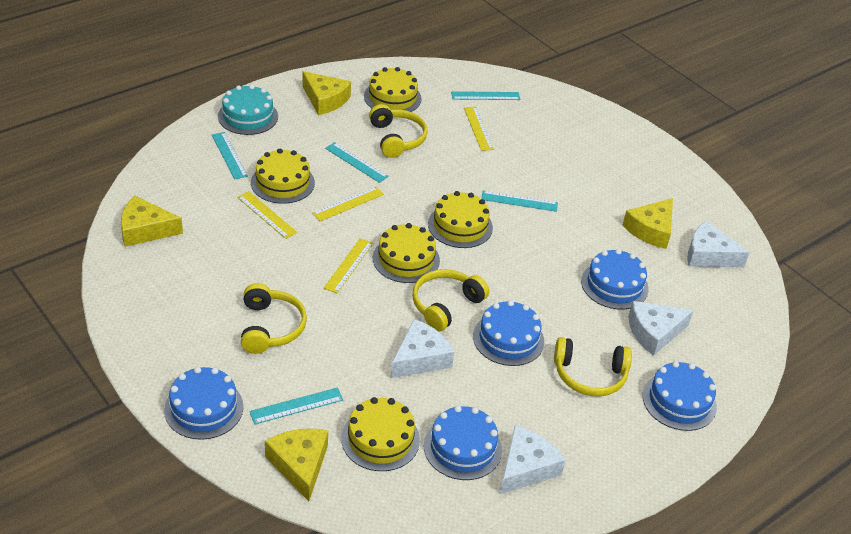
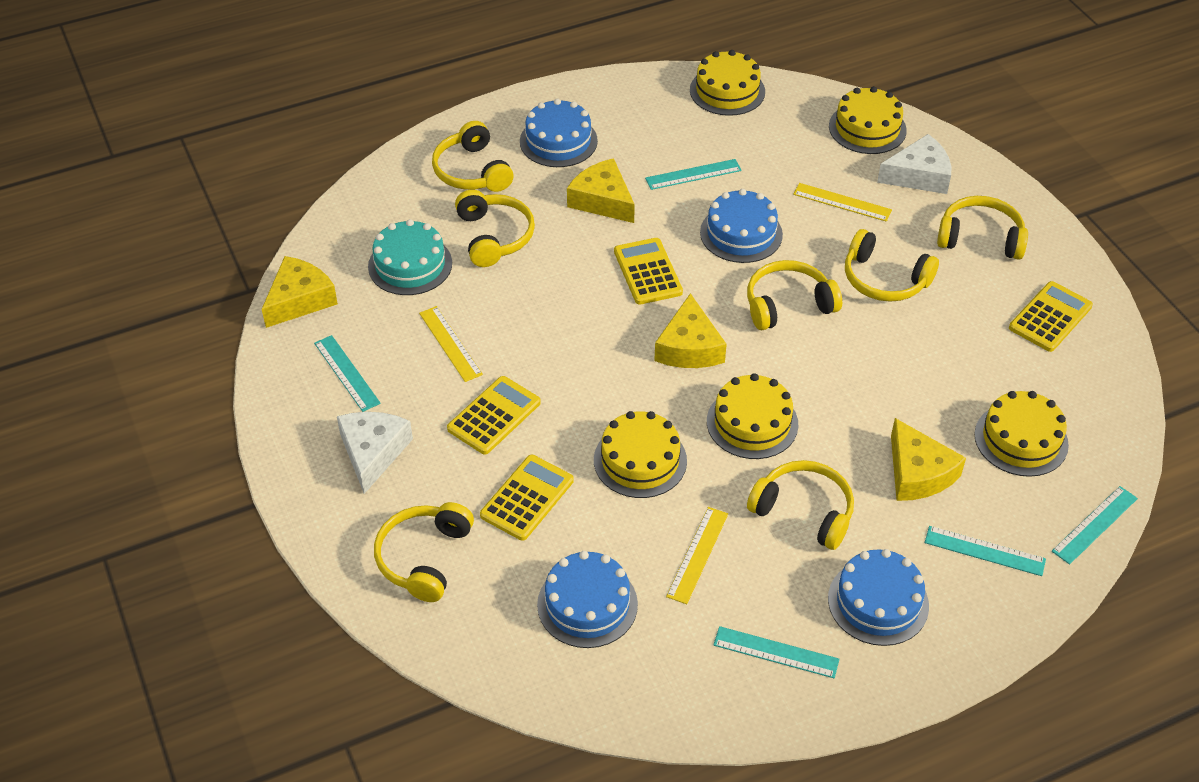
blue cake: [164,367,243,440] [424,406,502,480] [473,300,544,366] [581,249,649,310] [643,361,717,431] = 5 -> [520,99,598,167] [537,551,638,648] [700,189,783,263] [828,549,929,646] = 4
white cheese: [391,319,454,378] [500,425,566,494] [628,301,694,356] [687,221,750,267] = 4 -> [337,412,413,494] [877,134,951,194] = 2
yellow calculator: none = 0 -> [447,376,541,455] [480,455,574,541] [614,238,683,305] [1009,281,1093,352] = 4
yellow headphones: [241,283,307,354] [369,104,428,158] [412,269,489,331] [554,337,632,396] = 4 -> [374,502,474,602] [432,121,514,192] [455,189,535,267] [747,260,842,330] [747,460,854,550] [845,229,939,302] [937,196,1028,260] = 7
yellow ruler: [237,191,297,239] [312,186,384,221] [324,238,373,294] [464,107,494,151] = 4 -> [419,306,483,382] [666,507,728,604] [793,183,892,222] = 3

